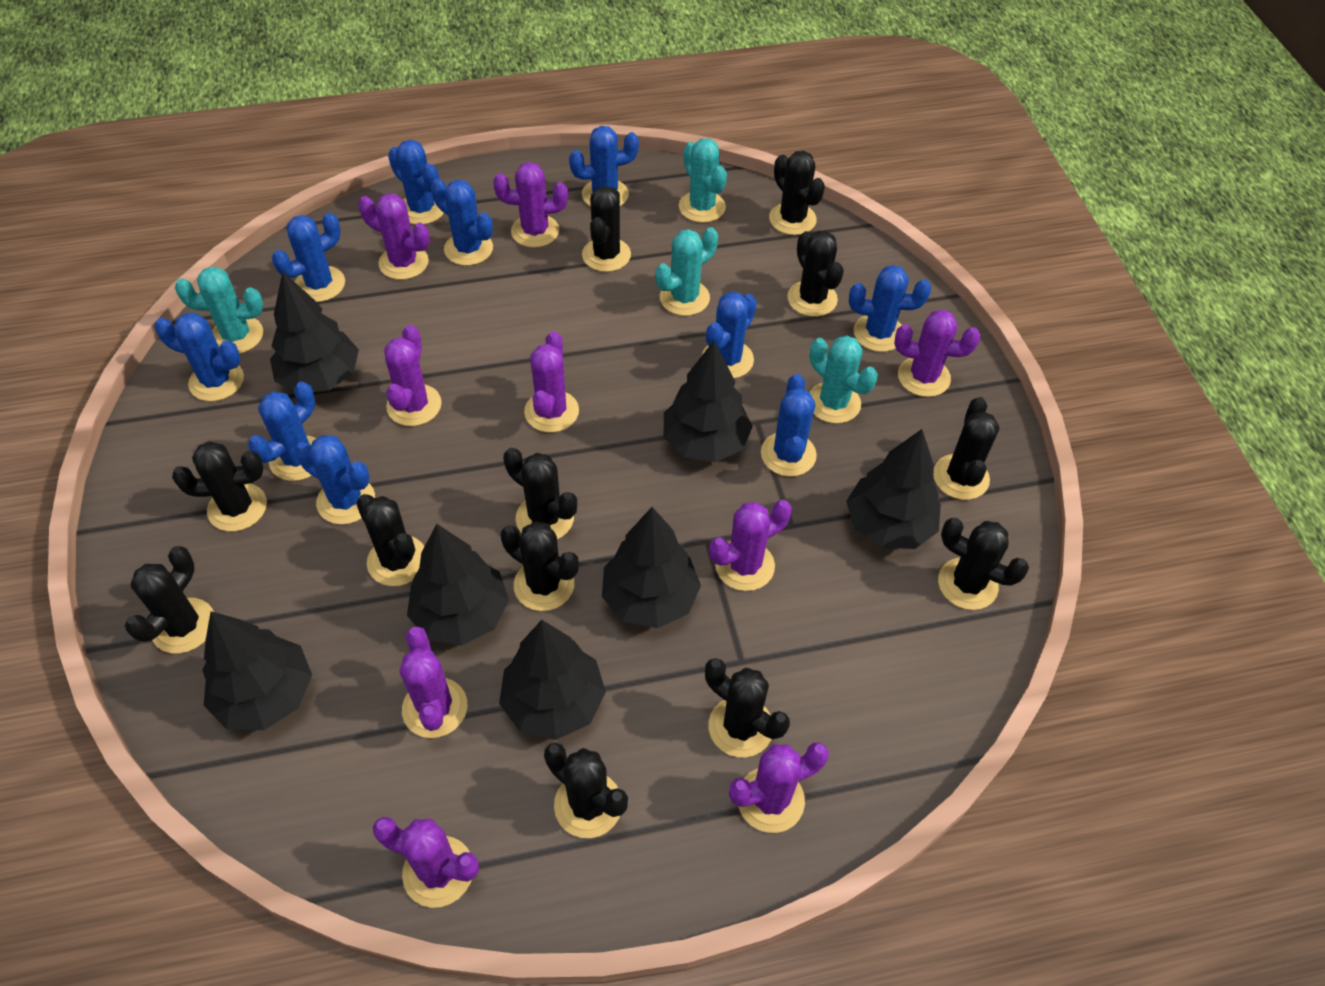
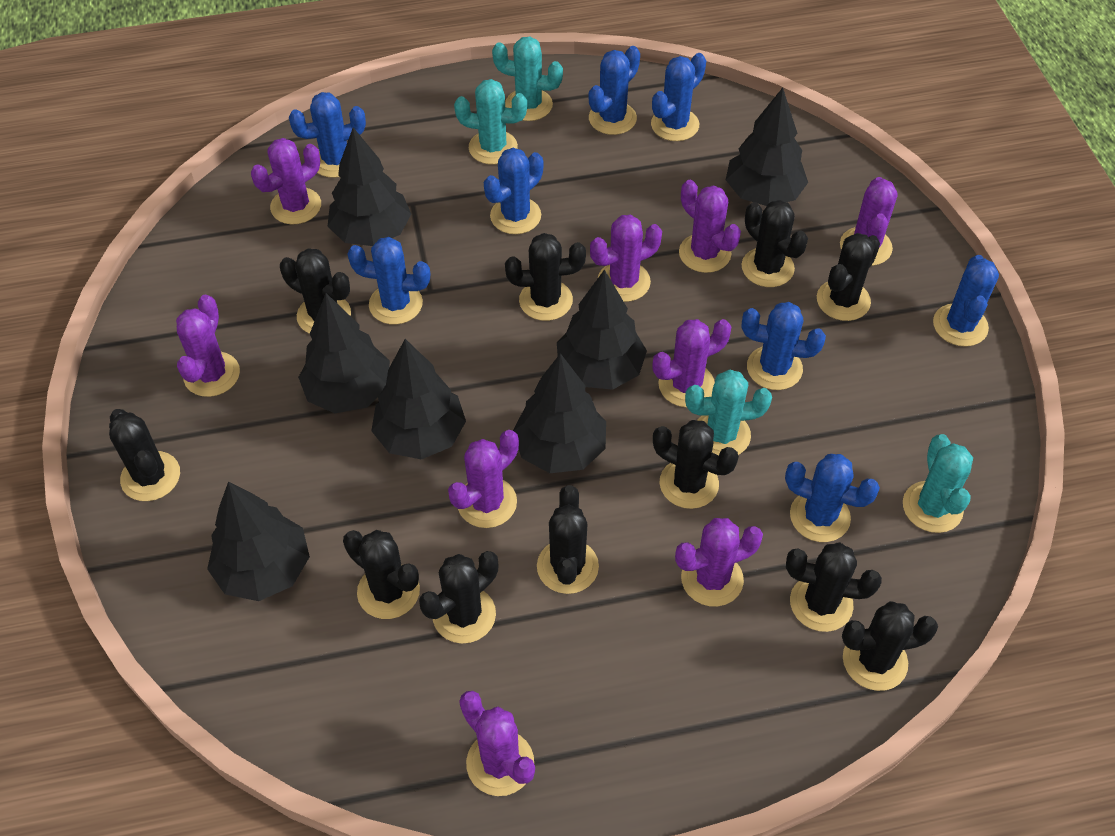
black cactus: [125,546,214,653] [172,441,267,531] [356,494,424,586] [501,521,579,611] [503,448,577,539] [544,743,628,838] [582,186,631,272] [705,658,790,757] [769,151,825,235] [787,231,844,317] [933,397,1000,500] [938,518,1029,610] = 12 -> [109,409,180,501] [280,248,351,334] [343,530,420,619] [419,551,498,644] [505,233,586,321] [537,485,599,594] [653,420,739,509] [742,200,808,287] [786,542,882,632] [817,233,880,321] [842,601,938,691] = 11
blue cactus: [155,313,244,401] [248,382,317,481] [272,213,345,302] [295,435,375,525] [388,139,444,225] [431,178,493,266] [569,126,639,206] [702,292,757,379] [761,374,817,477] [849,265,931,352] = 10 -> [289,92,366,178] [348,237,430,325] [484,148,543,234] [589,46,640,135] [651,53,706,141] [742,302,826,390] [785,454,880,542] [933,255,999,347] = 8

